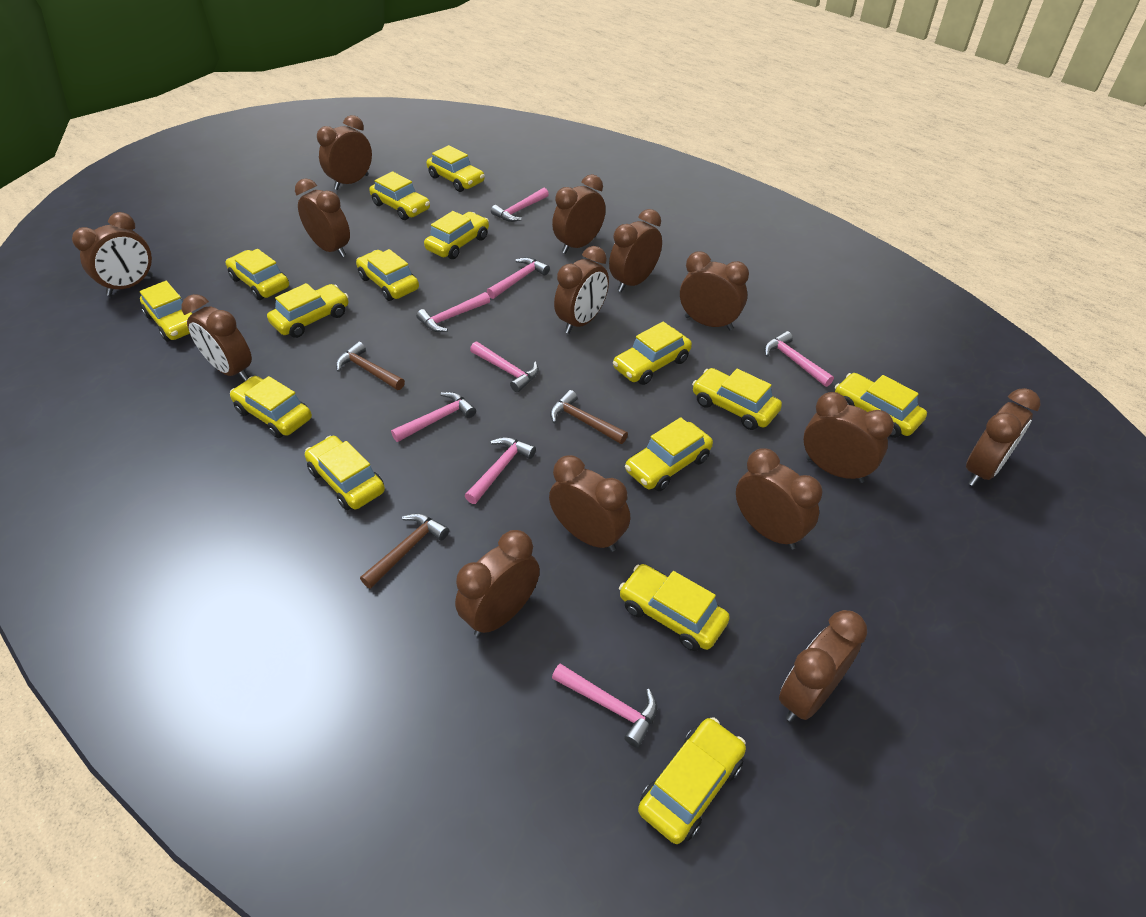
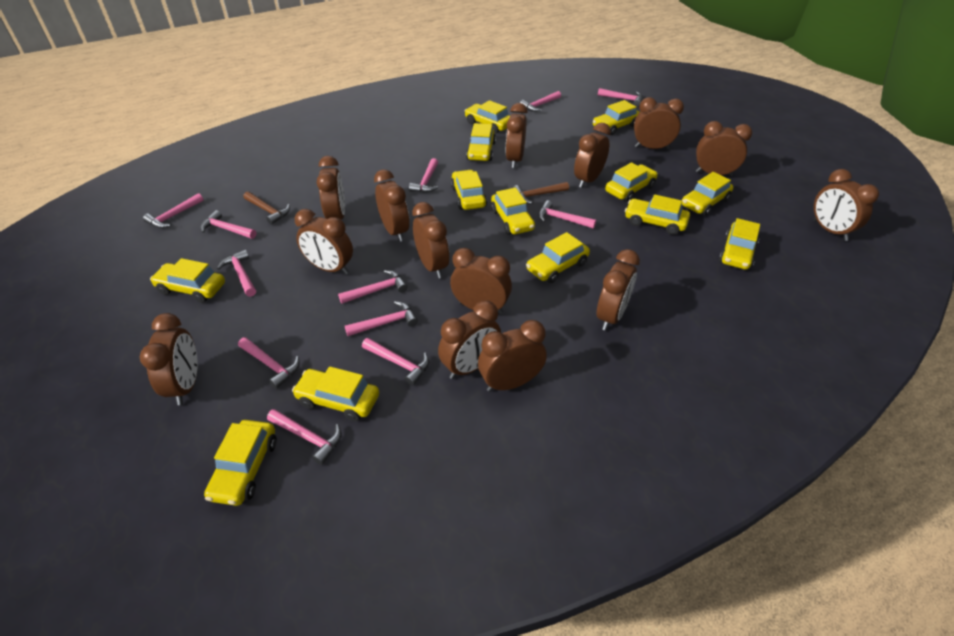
brown hammer: [336,341,405,390] [360,513,449,589] [550,390,628,444] = 3 -> [243,191,290,225] [513,182,569,204] = 2
pink hammer: [391,392,476,442] [416,292,490,332] [465,437,536,504] [470,342,539,392] [487,257,550,299] [491,188,549,222] [552,664,657,748] [764,331,834,387] = 8 -> [143,193,204,228] [200,210,256,239] [217,249,256,297] [238,337,300,389] [267,409,341,465] [338,270,408,304] [345,301,418,336] [362,338,429,386] [409,158,439,193] [520,91,561,112] [538,200,596,229] [598,88,643,106] = 12
yellow car: [140,281,193,342] [226,249,289,300] [230,376,312,438] [267,283,349,338] [305,436,385,510] [356,249,419,301] [369,171,430,220] [424,211,489,259] [426,145,485,192] [613,322,692,385] [619,564,730,651] [625,417,713,491] [638,717,746,844] [692,368,782,430] [835,373,927,438] = 15 -> [150,258,225,303] [204,420,277,506] [292,366,379,421] [451,170,487,210] [465,100,510,134] [466,123,496,161] [491,188,535,235] [526,232,590,283] [593,100,640,135] [605,162,658,202] [625,194,690,235] [682,172,733,216] [719,218,760,270] = 13

